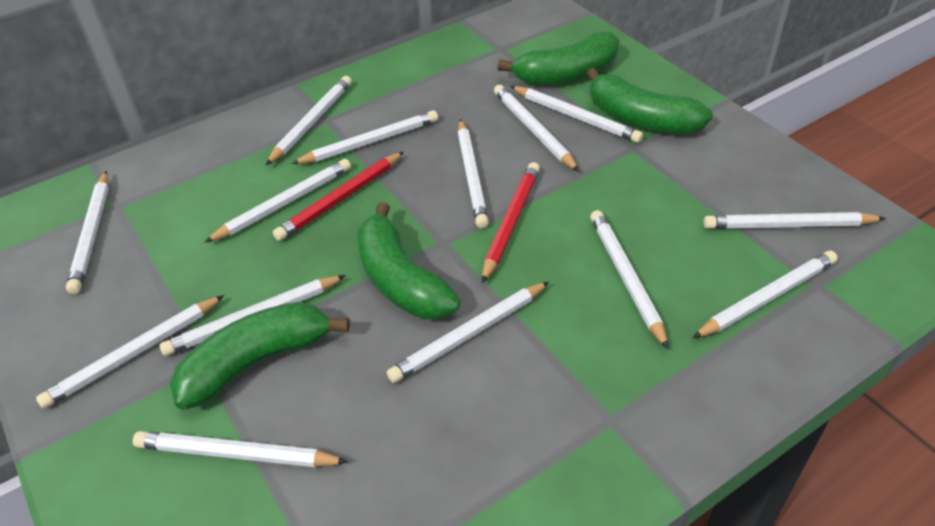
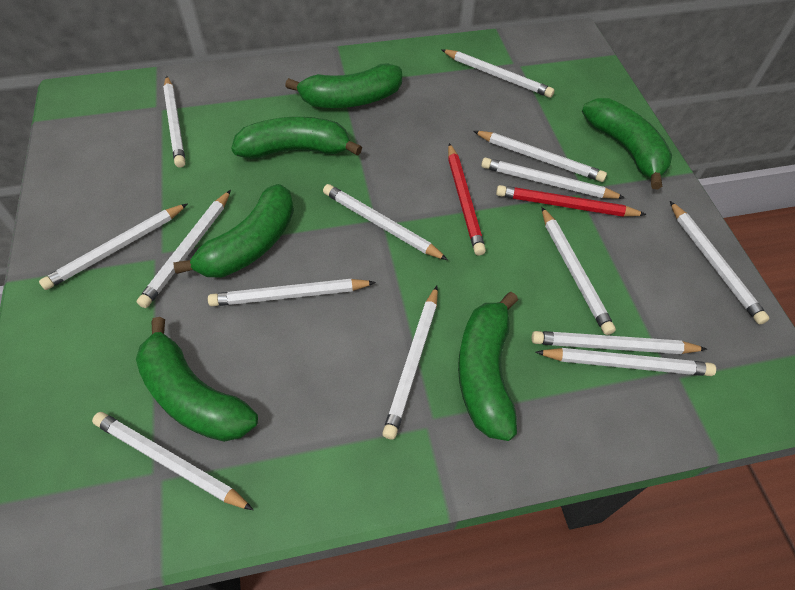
green banana: [170,302,350,410] [357,202,461,319] [497,31,620,85] [586,68,713,134] = 4 -> [136,317,258,442] [173,184,294,277] [231,117,362,159] [285,63,402,108] [458,292,518,441] [582,98,672,190] = 6

